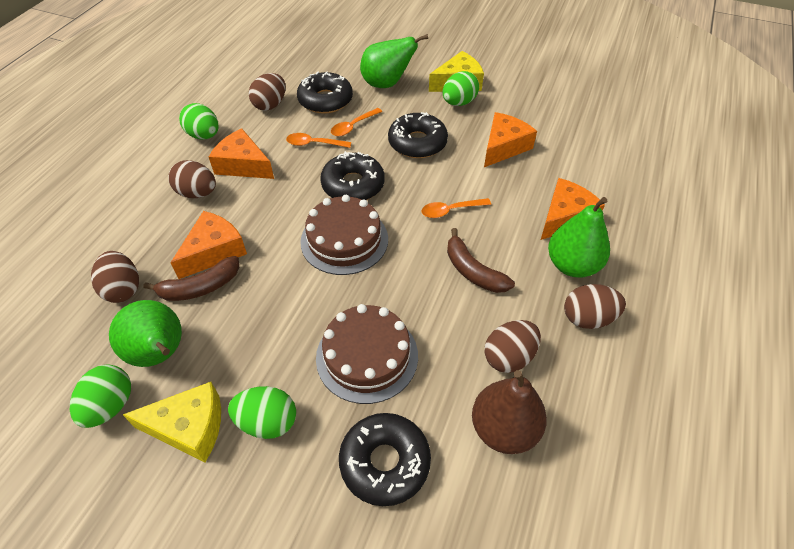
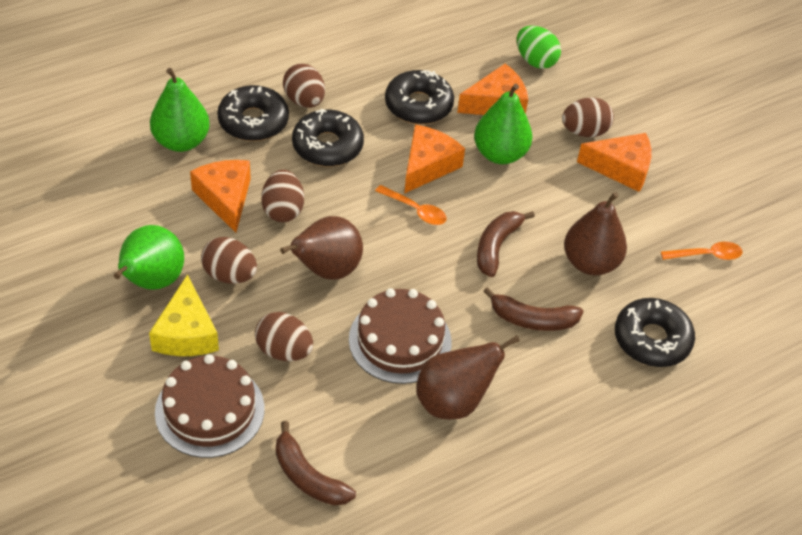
brown banana: [143,256,239,301] [447,228,515,293] = 2 -> [276,421,356,506] [477,211,535,277] [483,287,584,331] = 3
brown pear: [472,370,547,454] = 1 -> [280,216,363,280] [416,335,520,420] [564,192,627,275] = 3
green egg: [70,364,131,428] [179,103,219,139] [228,386,296,439] [443,71,479,106] = 4 -> [517,25,561,69] = 1
orange spoon: [286,133,351,148] [331,108,382,136] [421,198,491,218] = 3 -> [375,185,447,225] [661,242,743,260] = 2
yellow cheese: [123,382,221,462] [429,51,484,92] = 2 -> [149,274,219,356] = 1

